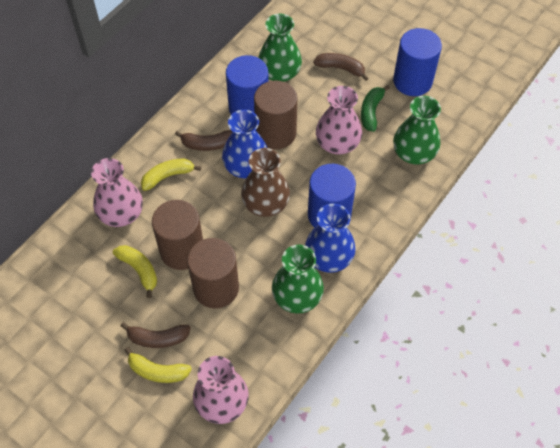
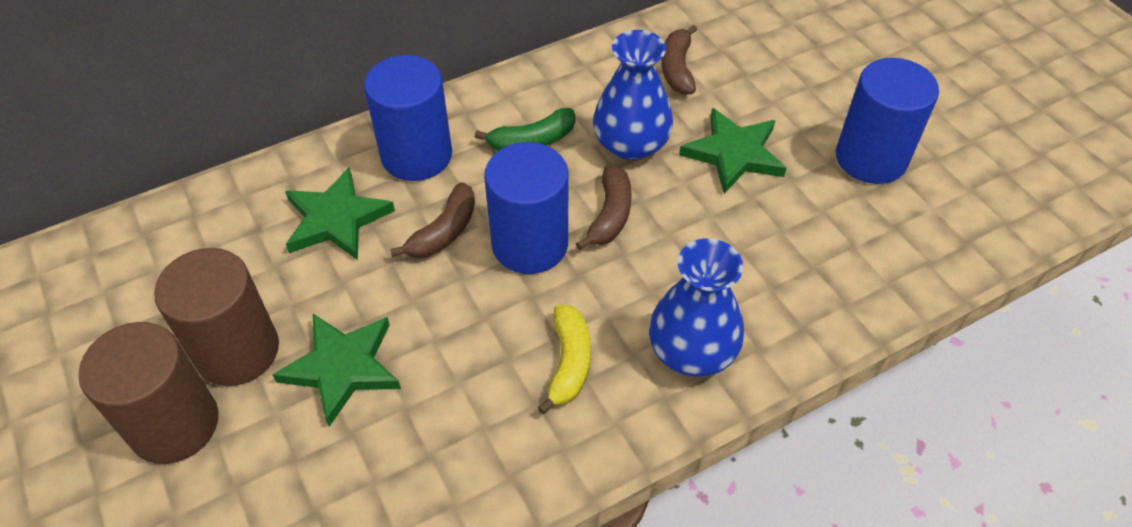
brown cylinder: [152,200,203,270] [187,238,239,308] [254,81,298,150] = 3 -> [78,322,218,464] [154,248,279,386] = 2
brown vase: [241,148,290,217] = 1 -> none = 0
green star: none = 0 -> [272,314,401,427] [285,167,395,260] [679,108,787,194] = 3
green vase: [258,14,302,82] [272,245,324,314] [393,96,441,164] = 3 -> none = 0
pink vase: [91,158,143,227] [193,356,249,424] [316,86,362,154] = 3 -> none = 0
yellow banana: [113,245,157,298] [124,347,192,383] [141,159,201,191] = 3 -> [537,304,591,414] = 1

